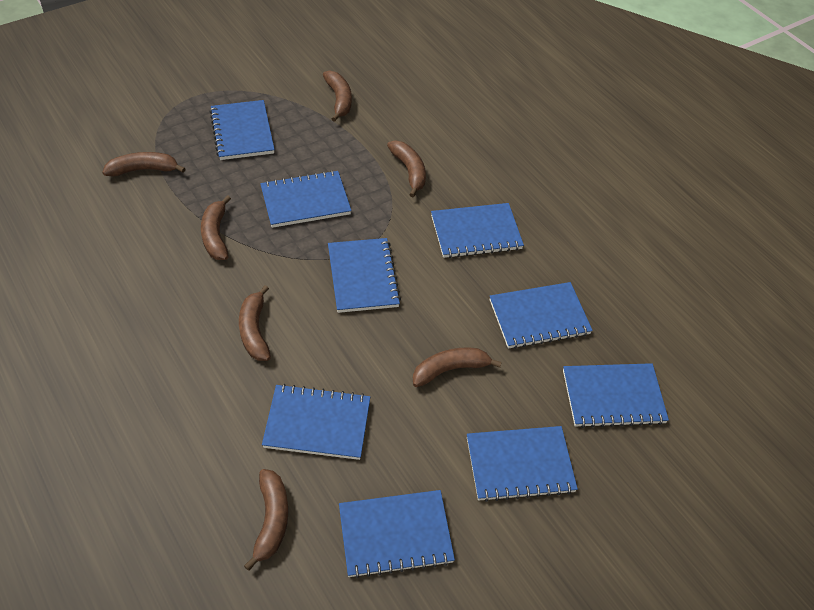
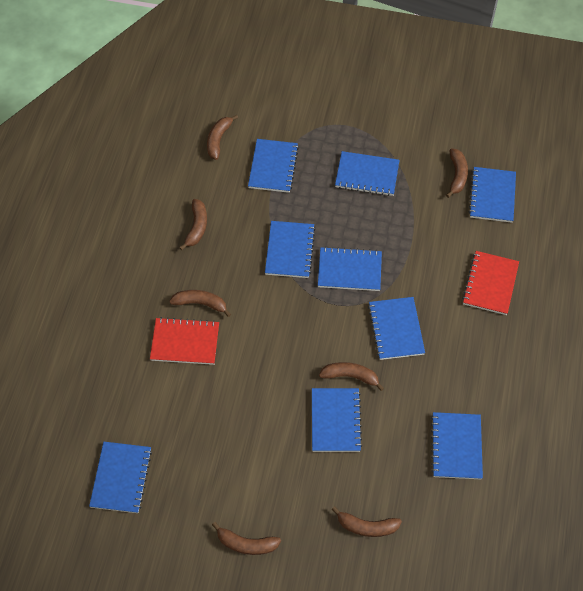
red notebook: none = 0 -> [150,317,219,365] [462,251,519,315] = 2

